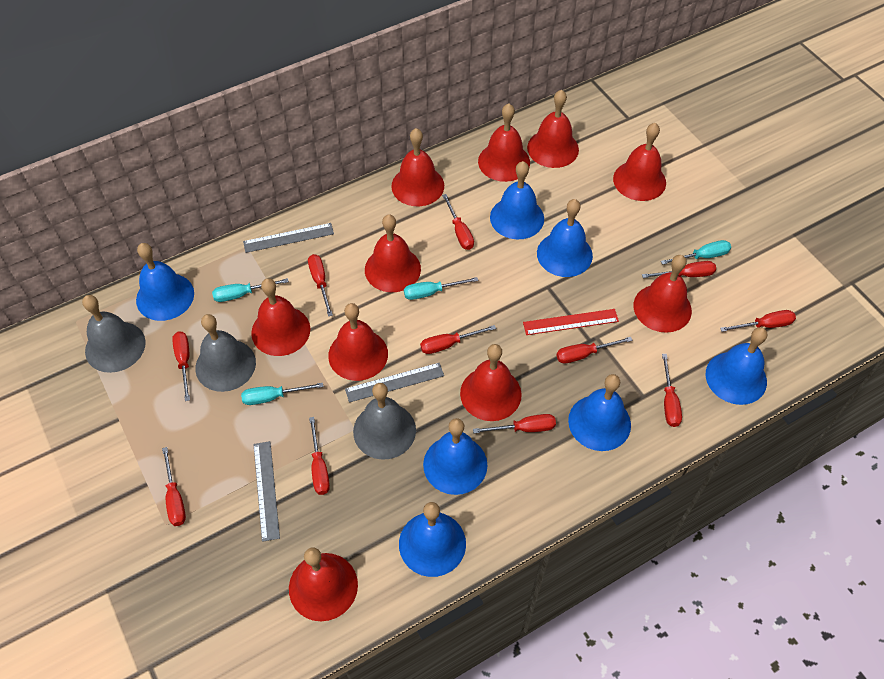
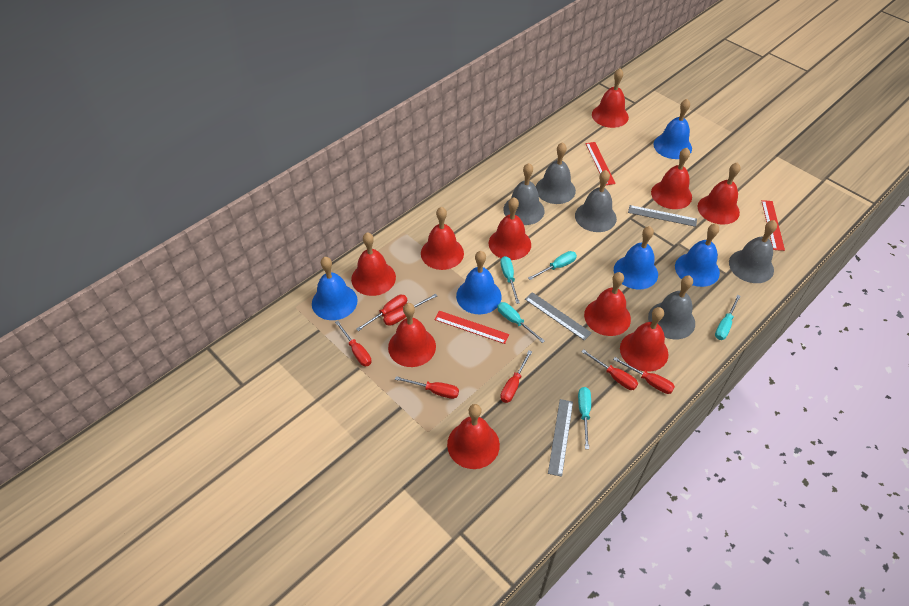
blue bell: [136,243,194,321] [399,502,466,577] [423,418,488,495] [490,161,544,239] [537,199,593,277] [568,374,631,451] [706,327,767,405] = 7 -> [312,257,358,320] [456,251,502,314] [614,226,658,289] [653,99,692,159] [675,223,720,287] = 5
grey bell: [82,295,146,373] [195,314,256,392] [353,383,416,460] = 3 -> [503,163,545,225] [536,142,576,204] [575,170,617,232] [648,275,695,339] [729,220,777,283] = 5
red ruler: [523,309,619,335] = 1 -> [434,311,509,344] [586,142,616,185] [762,200,785,251] = 3
red screwdriver: [162,447,186,526] [172,331,190,401] [308,254,333,317] [309,417,330,495] [420,325,496,354] [442,194,474,250] [473,414,556,433] [557,337,633,363] [642,261,716,278] [662,354,682,427] [720,310,796,332] = 11 -> [335,321,371,366] [356,295,407,331] [383,294,437,326] [395,376,459,399] [500,350,532,403] [581,349,638,390] [613,357,675,394] = 7
turquoise screwdriver: [212,278,289,302] [241,383,323,405] [404,277,478,300] [661,240,731,265] = 4 -> [497,302,545,343] [500,256,520,304] [528,251,577,280] [578,387,591,449] [715,295,741,340] = 5

